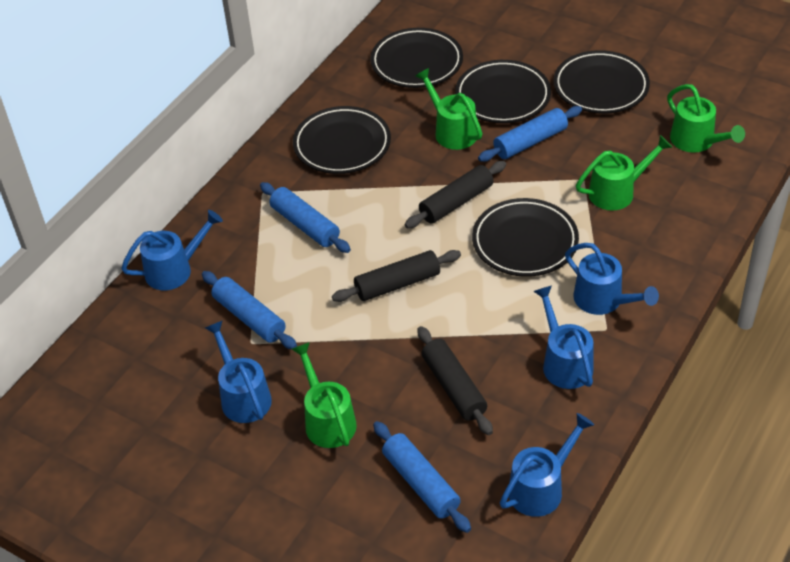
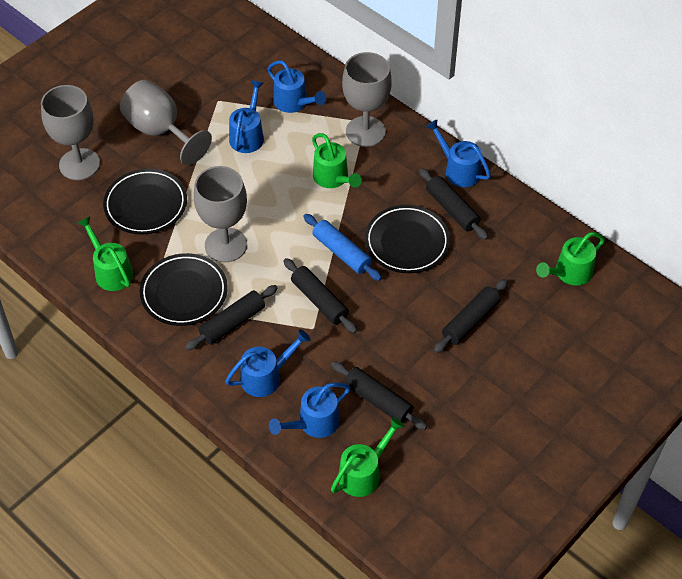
black plate: [293,106,391,174] [370,28,463,88] [455,60,551,123] [472,198,579,277] [554,50,650,114] = 5 -> [103,169,187,235] [140,253,228,326] [365,205,450,273] = 3
black rolling pin: [332,250,461,302] [405,161,506,228] [417,326,493,435] = 3 -> [185,285,278,351] [283,258,357,333] [331,361,427,430] [419,168,488,240] [434,279,508,353] = 5
blue rolling pin: [202,271,297,349] [260,182,351,253] [373,421,471,533] [478,106,582,162] = 4 -> [304,214,382,281] = 1
grey goblet: none = 0 -> [41,85,100,180] [120,80,212,165] [194,166,247,263] [342,52,392,147] = 4

